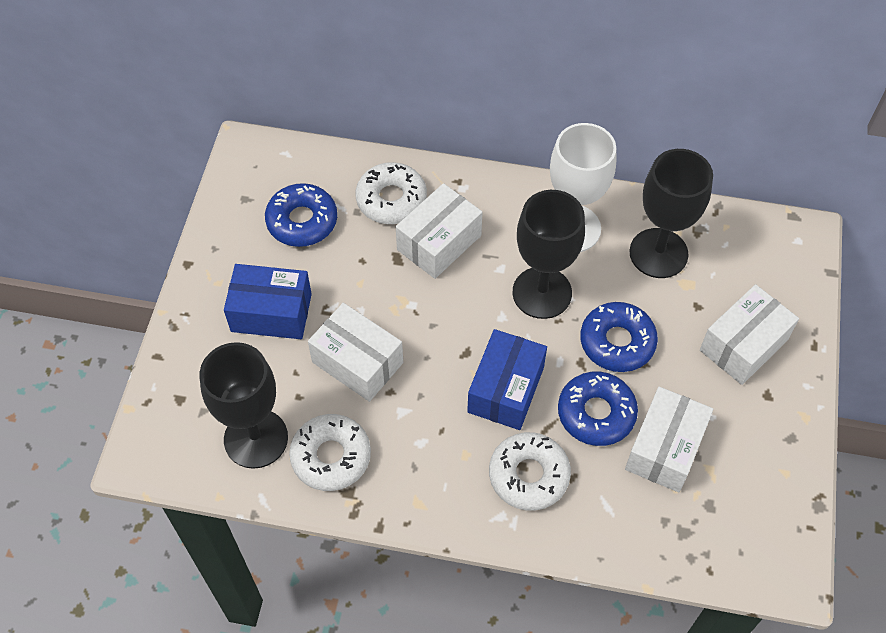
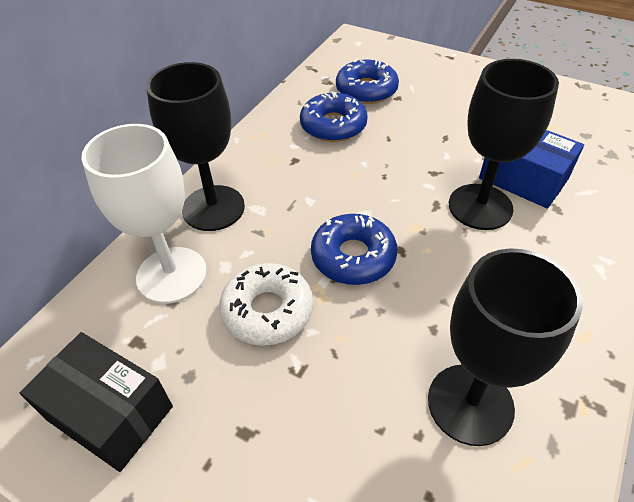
black box: none = 0 -> [20,332,173,472] = 1
blue box: [224,264,312,339] [467,329,547,430] = 2 -> [479,130,584,209] = 1
white box: [308,303,403,402] [396,183,483,279] [625,387,713,492] [700,284,799,385] = 4 -> none = 0
white donut: [289,414,371,491] [356,162,427,224] [489,432,571,511] = 3 -> [219,263,313,346] = 1

